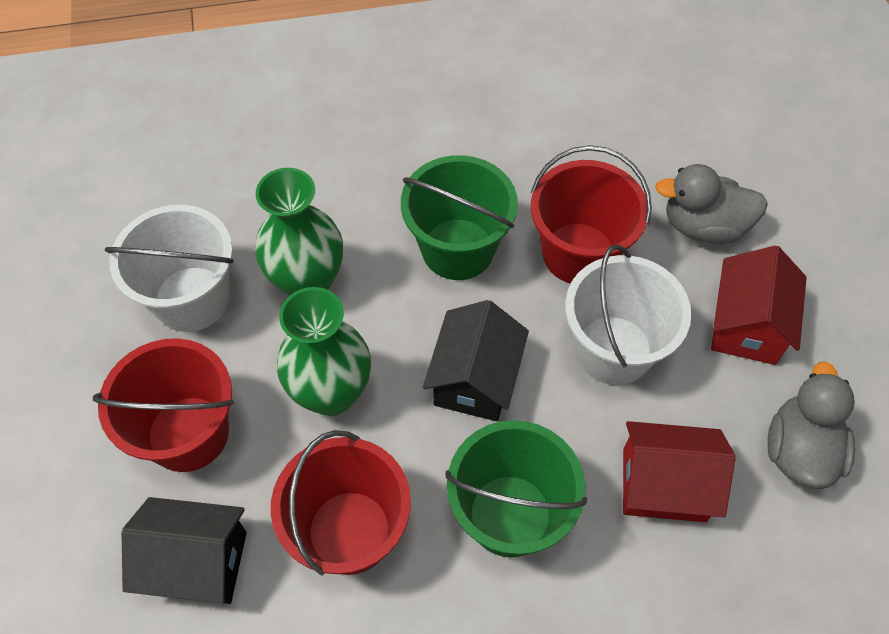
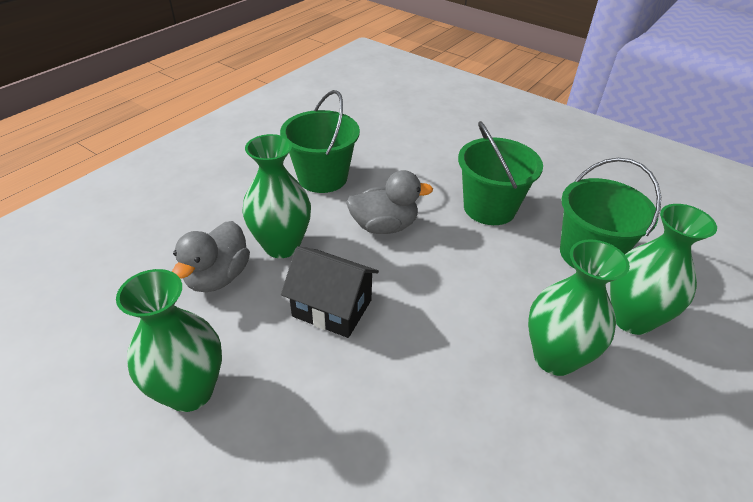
black house: [122,497,246,604] [423,300,529,421] = 2 -> [281,246,379,338] = 1
green bucket: [401,155,518,280] [445,420,587,557] = 2 -> [280,90,360,193] [458,121,543,225] [560,158,661,269] = 3
green vase: [255,168,343,296] [277,287,371,416] = 2 -> [116,269,222,412] [242,134,311,258] [528,239,630,376] [610,204,717,335] = 4
red bucket: [93,338,234,472] [271,430,411,575] [531,145,652,284] = 3 -> none = 0
red house: [623,421,735,522] [711,245,807,365] = 2 -> none = 0
white bucket: [105,205,234,332] [565,244,691,385] = 2 -> none = 0

